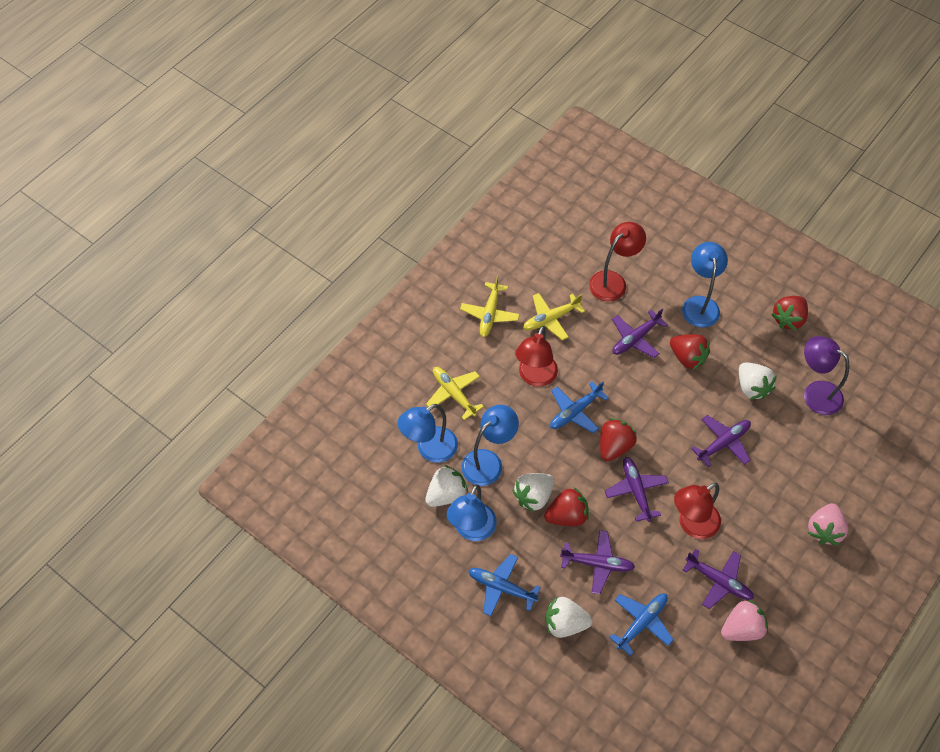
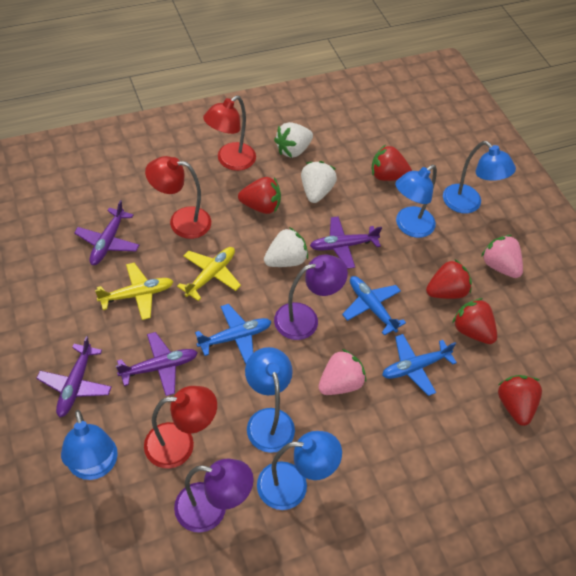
blue lamp: [398,404,458,463] [447,485,497,541] [461,405,519,486] [682,242,728,328] = 4 -> [61,410,118,480] [245,347,295,453] [257,431,342,510] [395,165,437,238] [443,141,516,214] = 5
purple lamp: [804,336,849,415] = 1 -> [174,459,254,533] [274,255,348,340] = 2
purple plane: [560,530,635,594] [605,457,669,522] [612,308,668,358] [683,549,754,609] [691,415,751,467] = 5 -> [36,336,112,418] [74,200,139,265] [116,332,198,396] [310,216,382,269] = 4
red strawberry: [544,487,589,526] [600,418,637,461] [670,334,710,370] [771,296,808,331] = 4 -> [238,177,281,214] [371,145,412,181] [426,259,472,299] [452,298,497,344] [498,375,542,426] = 5
white strawberry: [425,465,468,507] [512,473,554,512] [546,597,592,638] [739,362,777,400] = 4 -> [264,227,308,267] [274,122,313,158] [301,161,337,203] = 3
yellow plane: [426,367,484,420] [460,275,520,337] [523,293,585,340] = 3 -> [95,263,174,320] [177,247,241,301] = 2

